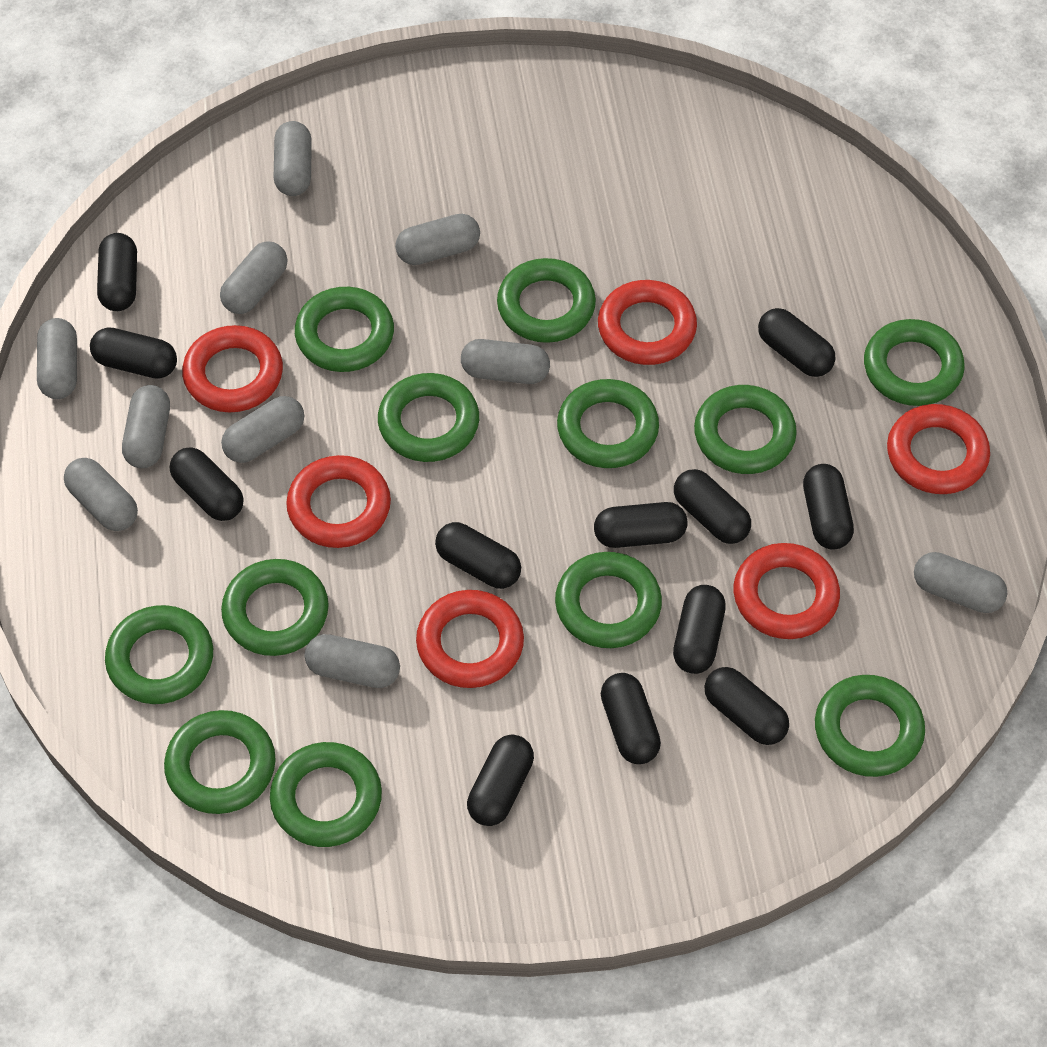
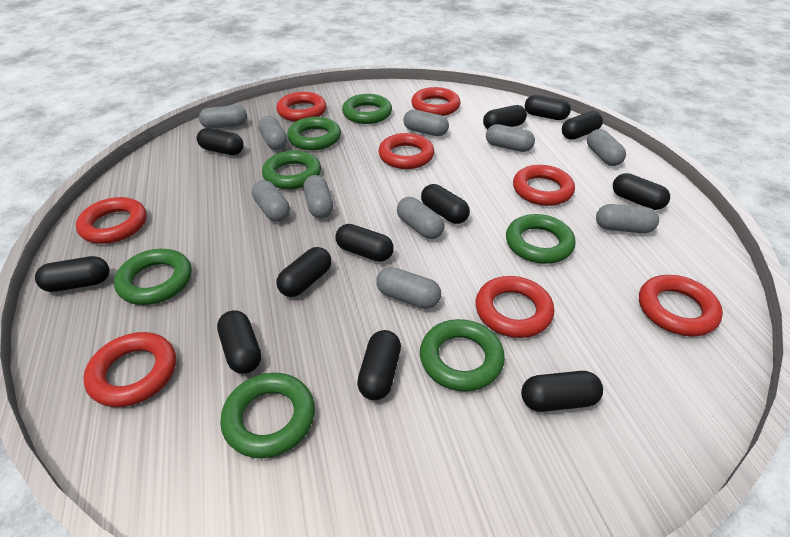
green ring: [105,605,213,704] [164,710,276,814] [221,559,329,656] [270,742,382,847] [295,287,394,372] [378,373,479,462] [497,258,596,343] [555,552,662,648] [557,379,659,468] [694,385,797,474] [815,675,925,777] [864,319,965,406] = 12 -> [114,249,192,305] [220,373,315,458] [262,150,321,189] [287,117,341,150] [342,94,392,124] [420,319,505,391] [506,214,576,264] = 7
red ring: [182,325,283,412] [286,455,391,548] [416,590,524,688] [598,280,697,365] [734,543,840,639] [887,404,990,494] = 6 -> [76,197,147,244] [83,332,176,407] [276,92,326,122] [378,133,434,169] [411,87,461,116] [476,276,554,338] [513,165,575,206] [639,275,723,337] = 8

